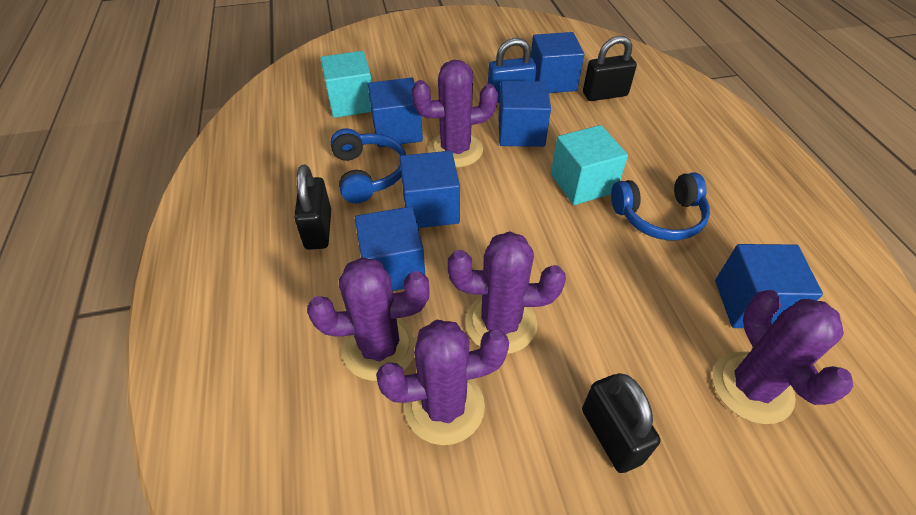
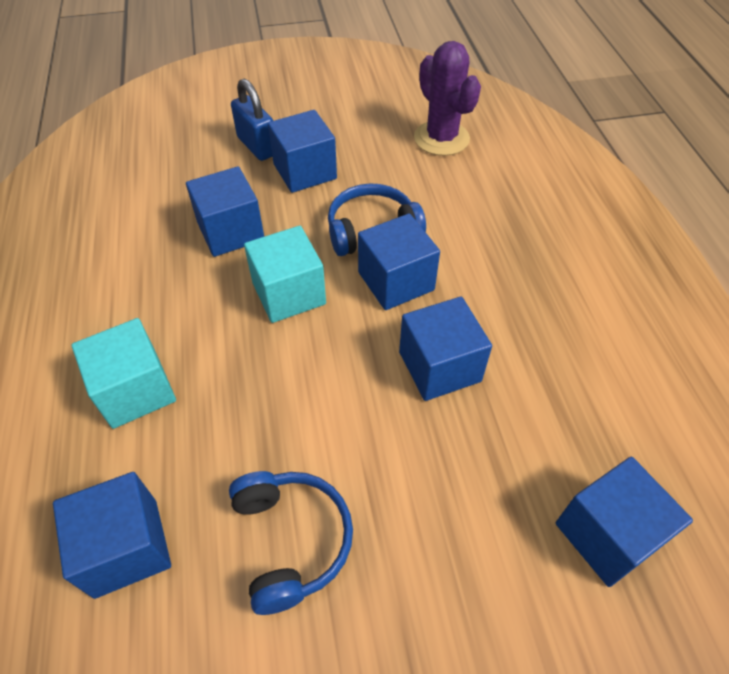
black padlock: [294,165,331,250] [582,373,660,473] [583,35,637,101] = 3 -> none = 0
purple cactus: [307,257,430,381] [376,320,509,445] [412,60,498,168] [448,231,566,354] [713,290,853,424] = 5 -> [414,41,481,156] = 1

